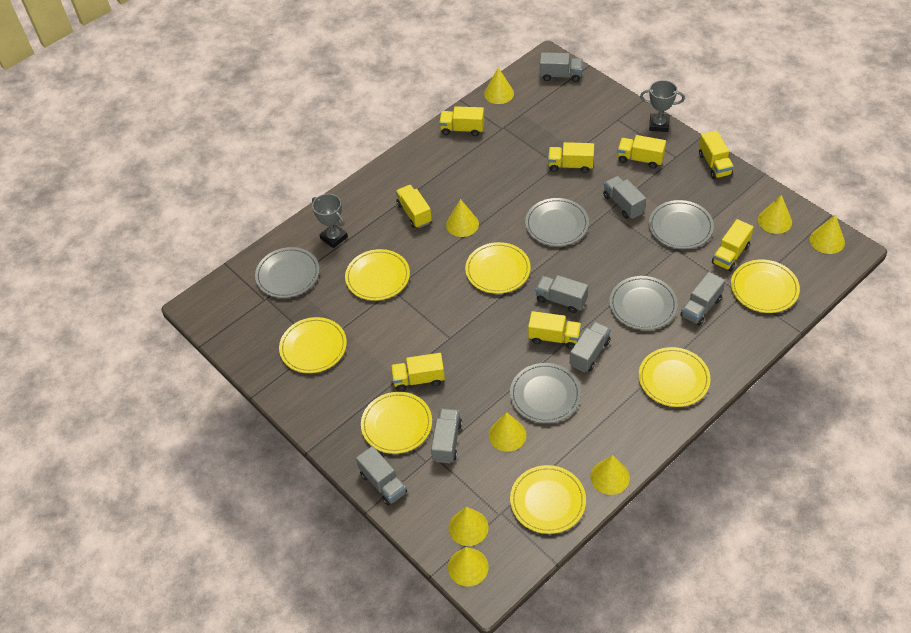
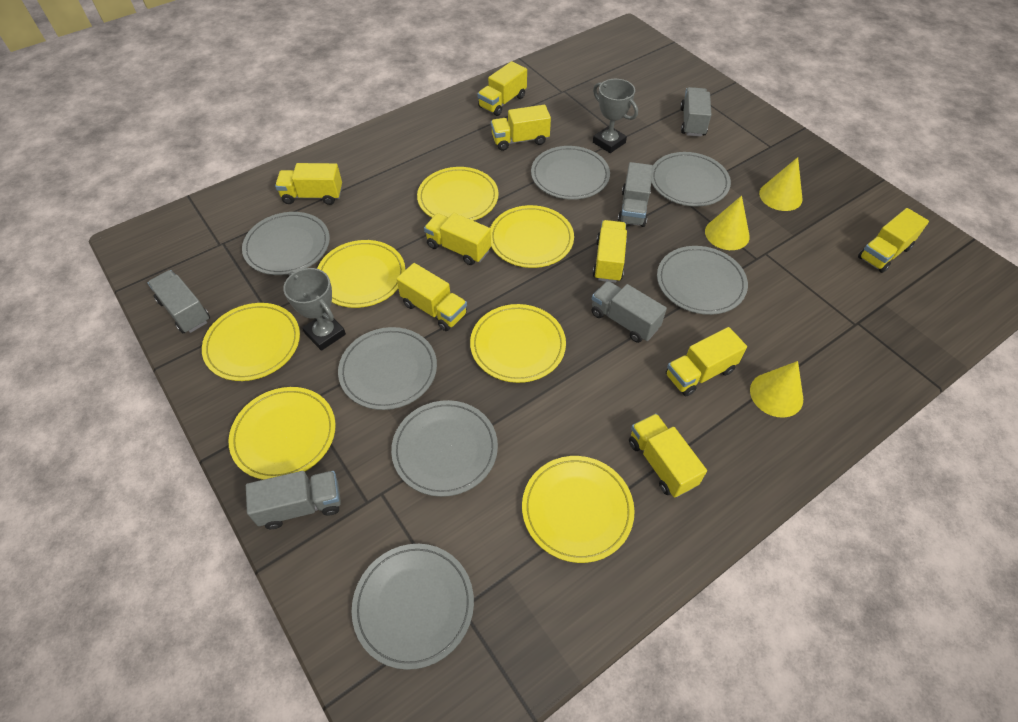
grey plate: [255,247,319,298] [510,363,581,423] [525,198,589,246] [609,276,678,330] [649,200,714,249] = 5 -> [242,212,330,275] [338,327,437,410] [352,544,474,670] [391,400,498,497] [531,146,610,200] [651,152,731,207] [657,246,748,315] = 7
grey truck: [356,446,407,506] [431,408,462,463] [535,275,588,313] [540,52,583,82] [570,321,611,372] [603,176,646,219] [680,272,725,326] = 7 -> [148,270,210,333] [246,471,341,529] [591,281,667,343] [618,162,653,227] [680,87,711,137] = 5
yellow cone: [446,199,479,237] [448,547,489,587] [449,507,489,546] [484,68,514,104] [489,412,526,452] [590,455,630,495] [758,195,792,234] [810,215,845,254] = 8 -> [705,196,750,250] [750,361,803,418] [759,157,802,211] = 3
yellow truck: [391,353,445,391] [396,185,432,228] [439,106,484,136] [528,311,581,349] [548,142,594,173] [617,135,666,169] [699,130,734,179] [712,219,754,271] = 8 -> [275,163,342,205] [396,263,467,331] [424,213,491,265] [477,61,527,116] [491,105,551,151] [593,220,627,283] [629,414,707,498] [666,327,747,396] [858,208,929,273] = 9

